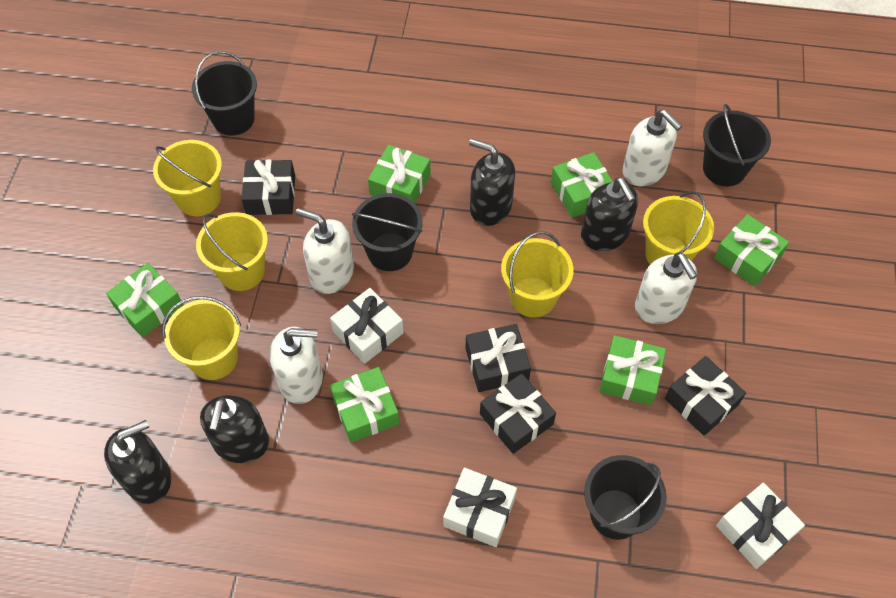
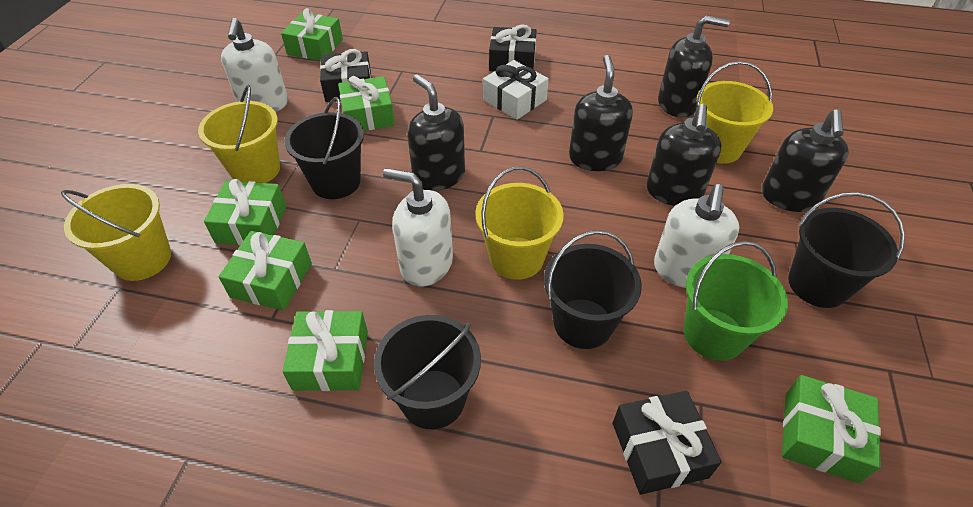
black gift: [241,160,295,215] [465,324,531,392] [480,373,556,454] [665,356,746,436] = 4 -> [320,49,371,102] [489,24,537,71] [613,391,722,495] = 3
black soap dispenser: [104,420,171,504] [200,395,269,463] [469,138,515,226] [581,177,638,251] = 4 -> [407,74,465,191] [569,55,633,171] [646,104,721,206] [658,15,730,118] [762,109,849,212] = 5
green bucket: none = 0 -> [684,241,788,361] = 1
white gift: [330,288,404,364] [443,468,517,547] [716,482,805,569] = 3 -> [483,60,549,120] = 1
white soap dispenser: [270,327,323,404] [296,208,354,294] [623,110,682,186] [635,252,697,324] = 4 -> [221,18,288,112] [383,168,453,287] [654,184,739,288] = 3
yellow bucket: [153,140,222,216] [162,296,241,380] [196,212,268,291] [501,231,574,318] [643,191,714,264] = 5 -> [61,184,171,281] [198,85,280,183] [475,166,564,280] [696,61,773,164] = 4

